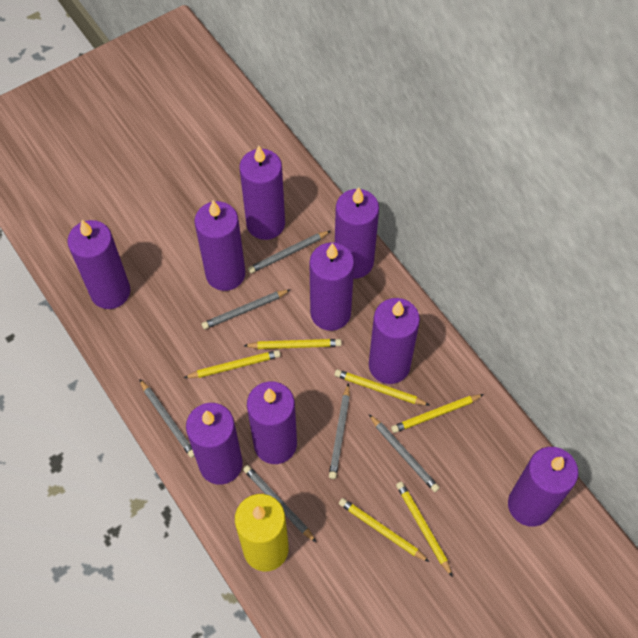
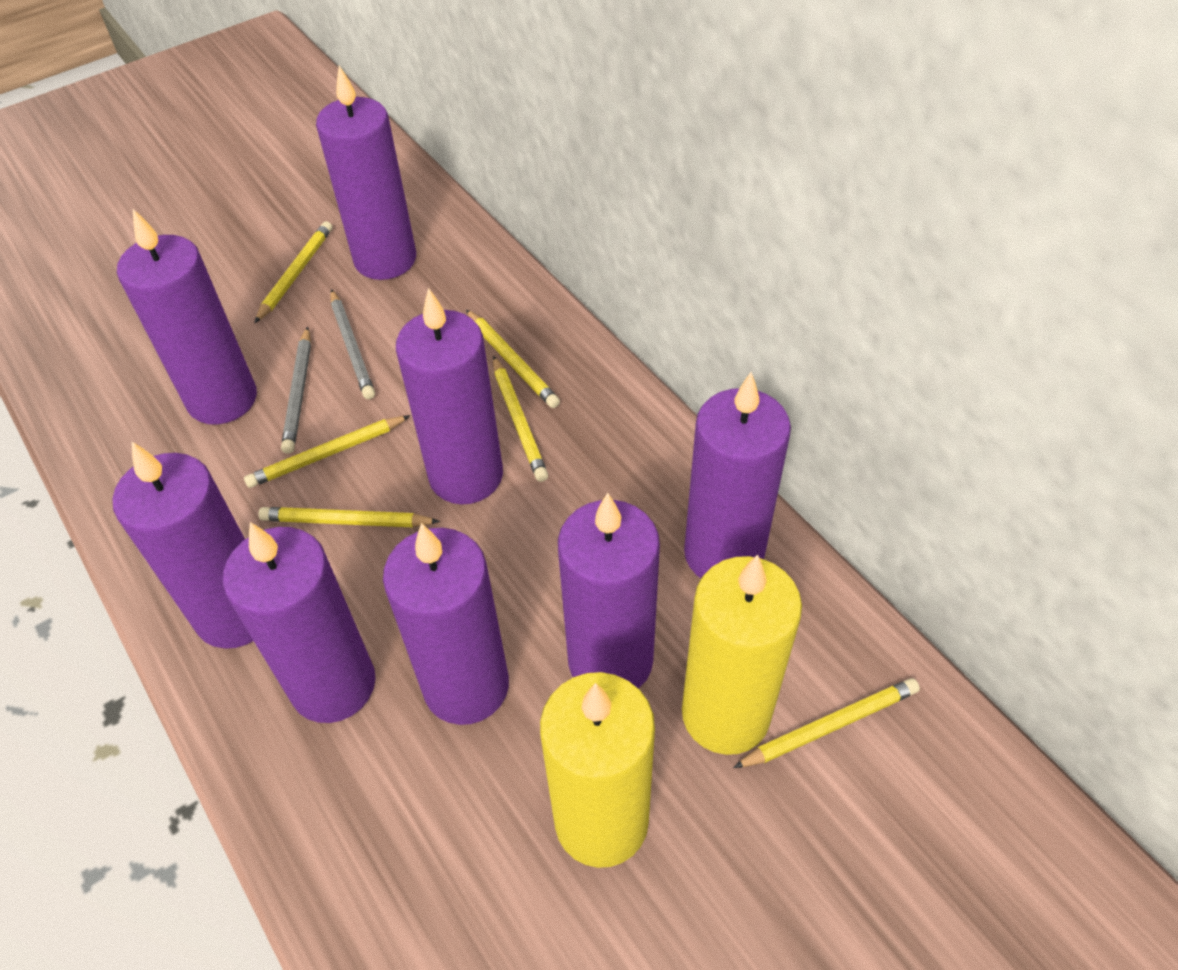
grey pencil: [139,379,194,458] [202,289,291,329] [243,465,316,542] [248,231,330,273] [329,383,350,479] [369,414,440,492] = 6 -> [281,327,311,454] [331,289,375,399] = 2
purple candle: [67,220,130,309] [186,403,243,485] [194,200,245,291] [239,146,285,240] [247,381,297,464] [309,242,354,331] [335,187,379,279] [369,298,420,384] [508,447,578,527] = 9 -> [113,441,253,649] [117,209,257,425] [223,522,376,723] [316,65,416,280] [383,523,509,725] [396,288,503,504] [558,493,660,688] [684,372,791,578] = 8
yellow candle: [235,494,289,571] = 1 -> [540,672,655,868] [682,554,802,755] = 2

